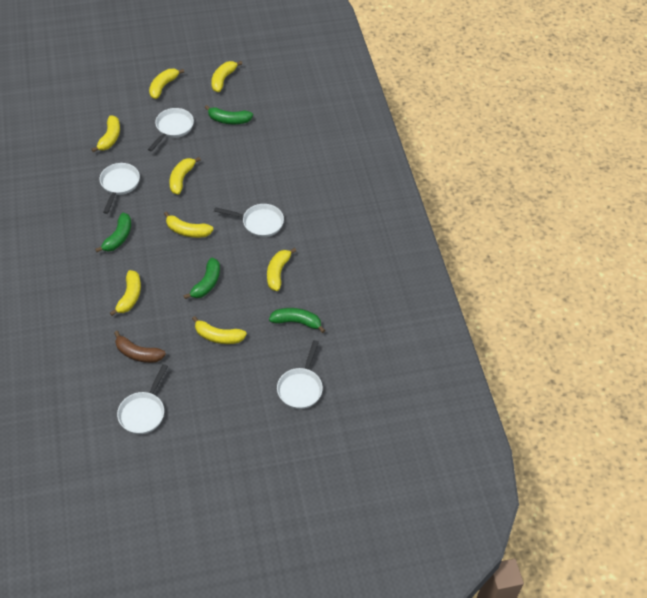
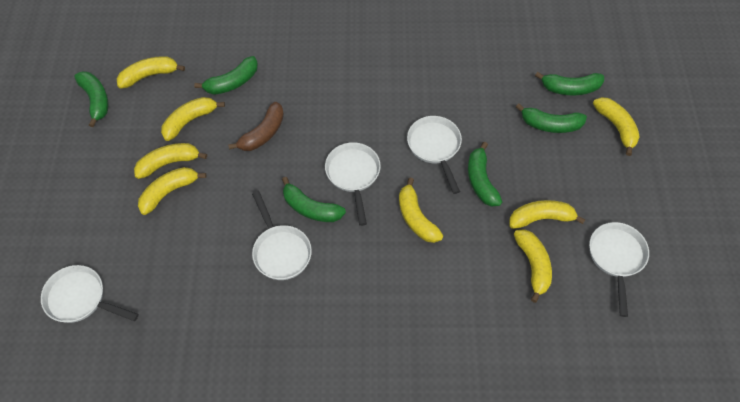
green banana: [95,213,131,252] [183,258,220,299] [205,105,253,124] [269,308,325,333] = 4 -> [74,71,108,127] [194,56,258,95] [282,177,346,222] [468,142,502,207] [516,104,587,133] [535,72,604,95] = 6

